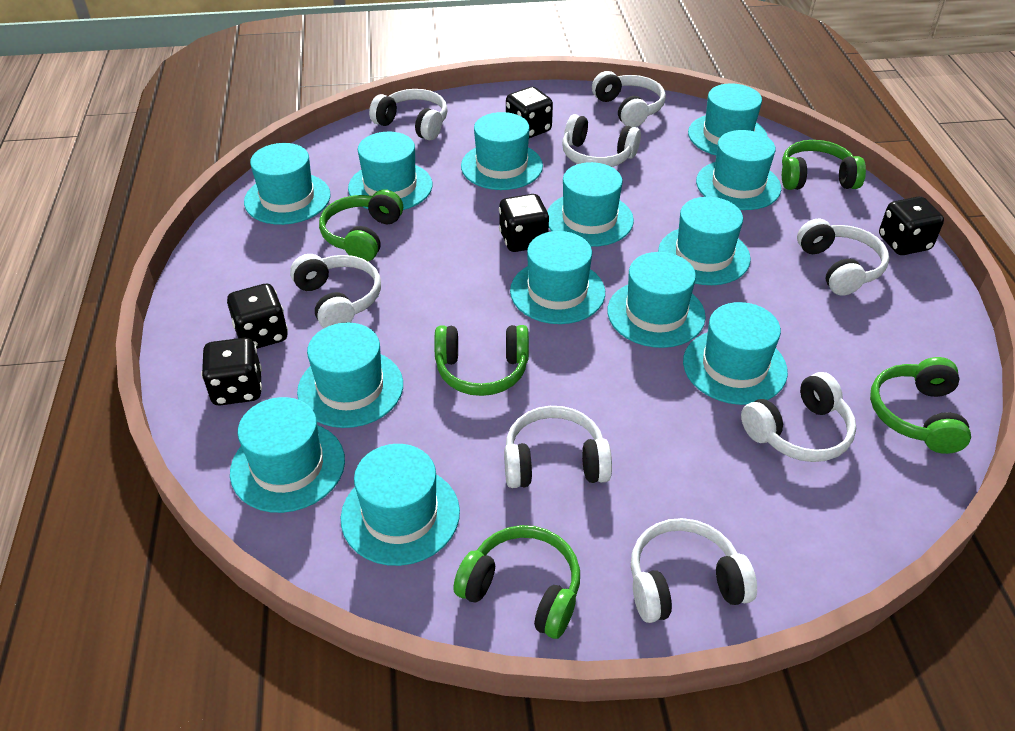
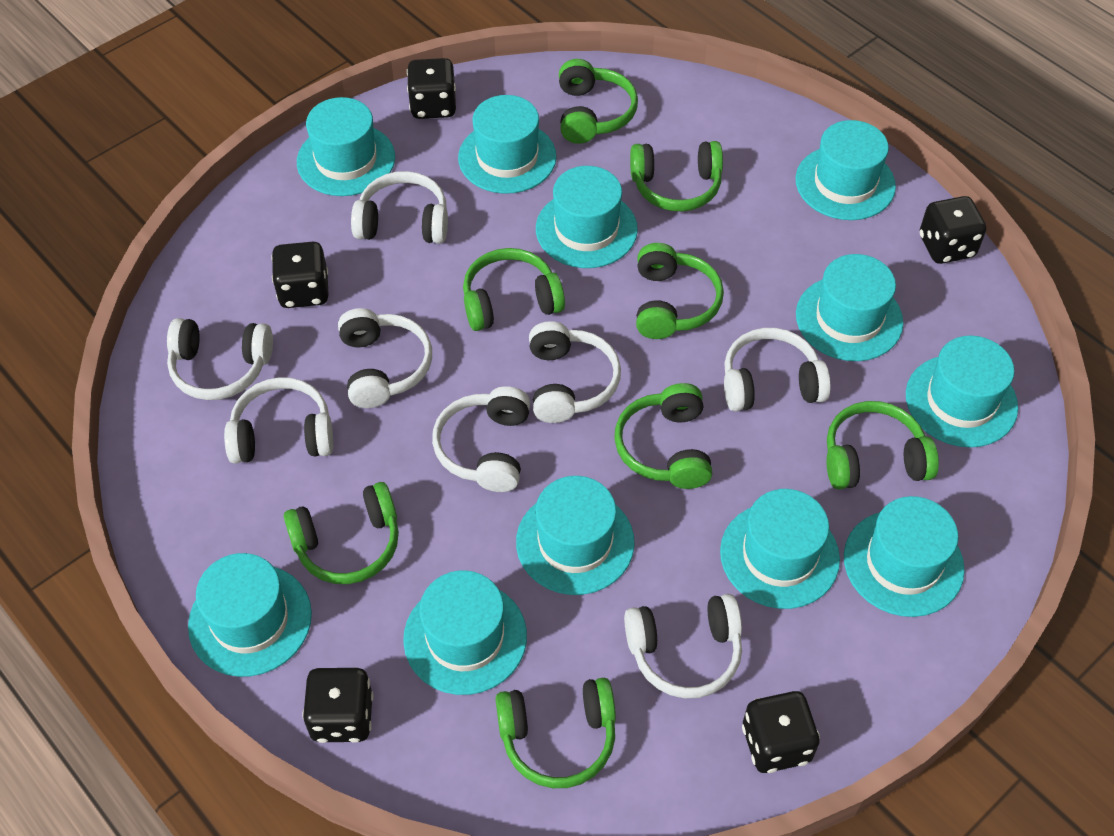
green headphones: [319,189,403,261] [434,325,529,396] [453,525,580,639] [782,140,866,190] [870,357,971,454] = 5 -> [284,482,399,584] [463,248,565,331] [496,678,616,788] [559,59,638,144] [614,383,712,489] [630,141,723,212] [636,243,724,339] [826,401,939,490] = 8
turquoise hat: [230,397,345,513] [244,143,331,225] [297,322,403,428] [341,444,460,566] [348,132,432,210] [461,112,543,190] [510,231,605,324] [547,162,634,247] [608,252,706,348] [658,197,751,285] [683,302,788,405] [688,83,768,155] [696,130,781,210] = 13 -> [188,553,312,677] [297,97,395,196] [403,570,527,695] [458,95,557,194] [516,476,635,595] [536,166,638,268] [720,489,840,609] [795,120,896,220] [796,254,903,361] [844,496,965,617] [906,335,1018,447] = 11

